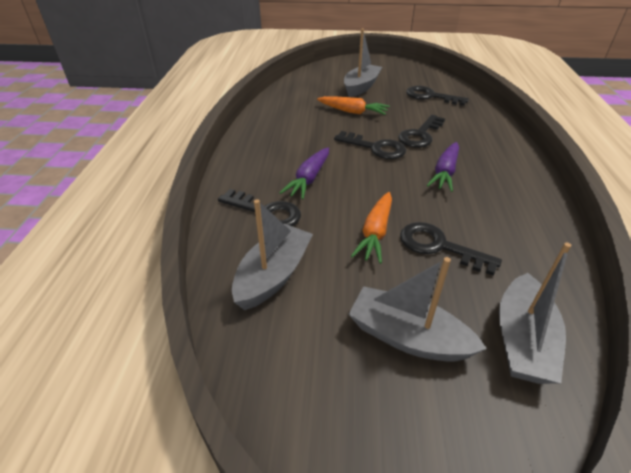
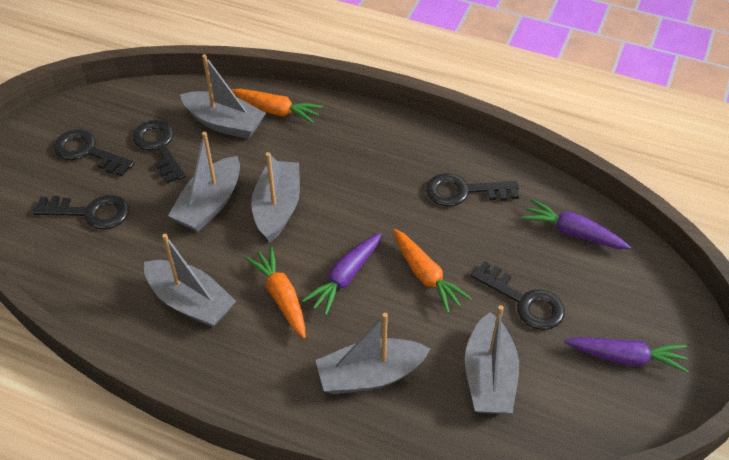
grey boat: [232,199,313,310] [344,29,382,97] [348,257,487,362] [499,242,571,384] = 4 -> [144,234,236,327] [168,132,240,232] [180,54,266,139] [251,152,300,242] [315,313,430,394] [465,305,519,414] = 6
orange carrot: [317,96,390,115] [351,192,392,264] = 2 -> [231,89,323,124] [245,247,306,338] [393,229,472,313] = 3
purple carrot: [279,148,329,199] [427,142,459,192] = 2 -> [302,233,381,316] [522,199,631,249] [564,337,688,373] = 3

